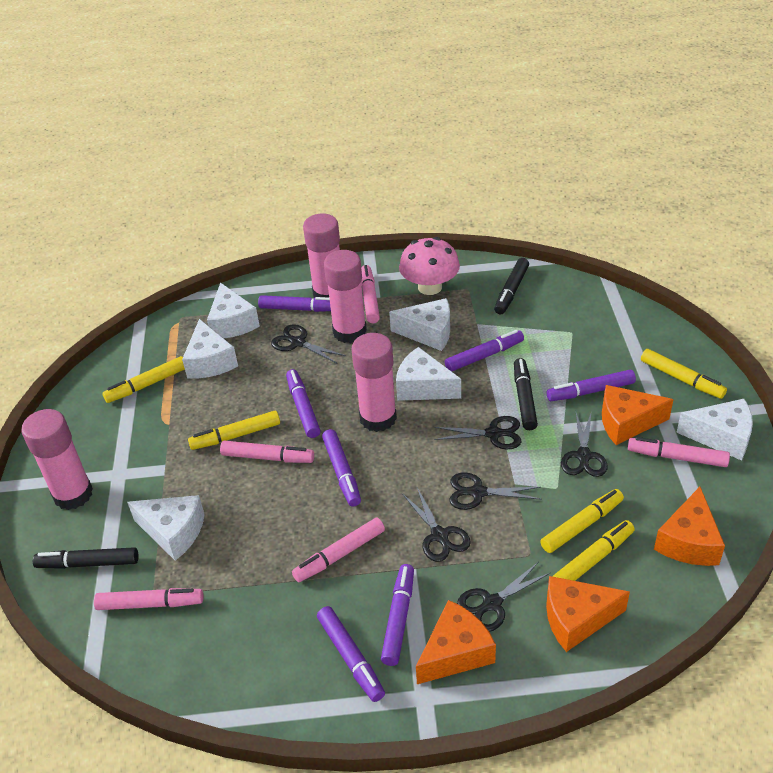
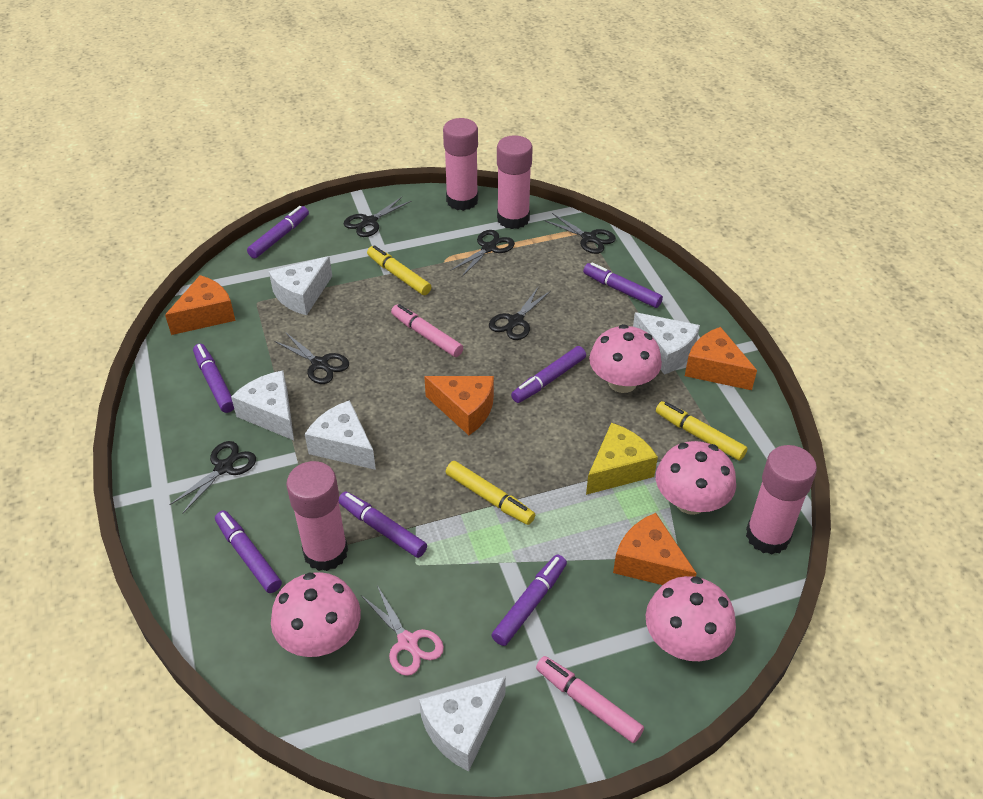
black marker: [33,547,138,569] [494,258,529,314] [514,358,538,430] = 3 -> none = 0
pink marker: [94,588,203,610] [220,441,314,463] [292,517,385,582] [361,265,380,323] [628,437,730,467] = 5 -> [391,304,463,357] [536,656,644,743] = 2
pink mushroom: [399,237,460,295] = 1 -> [271,572,361,657] [589,324,662,393] [646,576,736,661] [656,441,736,515] = 4
pink scissors: none = 0 -> [361,585,444,676] = 1
white cheese: [127,495,205,561] [182,319,238,379] [207,282,260,338] [389,298,450,351] [396,347,461,401] [676,399,753,461] = 6 -> [231,371,294,440] [269,256,332,315] [305,400,376,470] [419,677,506,772] [633,312,700,375] = 5
yellow cheese: none = 0 -> [586,423,658,495] = 1
yellow marker: [102,356,185,403] [188,411,280,450] [540,489,624,553] [553,520,635,581] [641,349,727,399] = 5 -> [367,245,431,295] [446,461,535,525] [656,401,748,461] = 3

